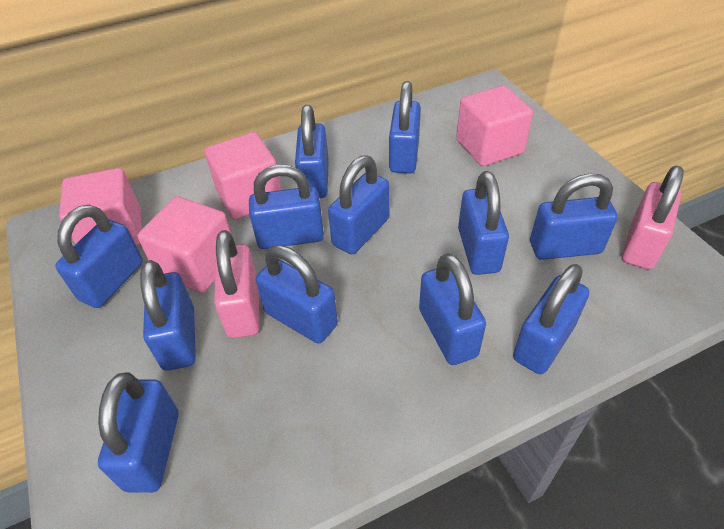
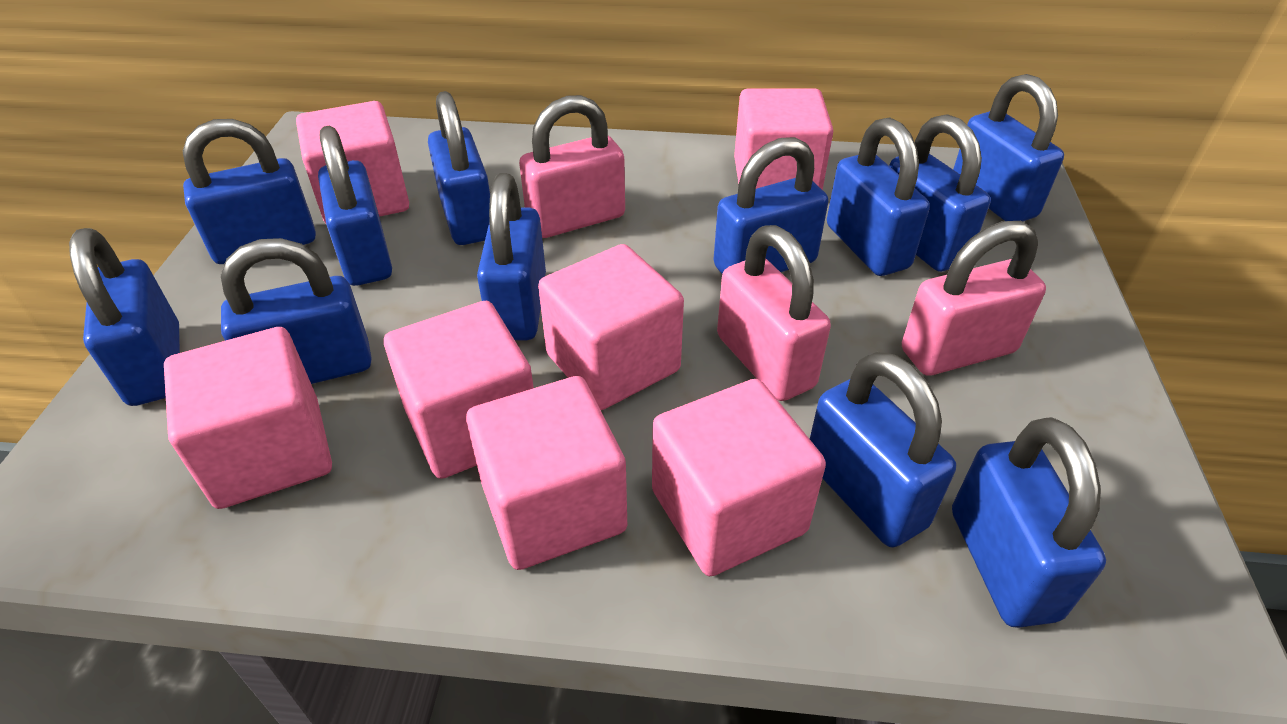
pink cube: [59,168,141,246] [138,196,232,293] [205,132,281,220] [456,85,533,166] = 4 -> [164,327,332,509] [296,101,409,223] [384,301,534,479] [466,376,627,570] [538,244,684,410] [652,379,826,576] [734,88,833,190] = 7
pink padlock: [214,230,260,338] [622,166,684,270] = 2 -> [519,95,625,238] [717,225,831,401] [902,221,1046,376] = 3

